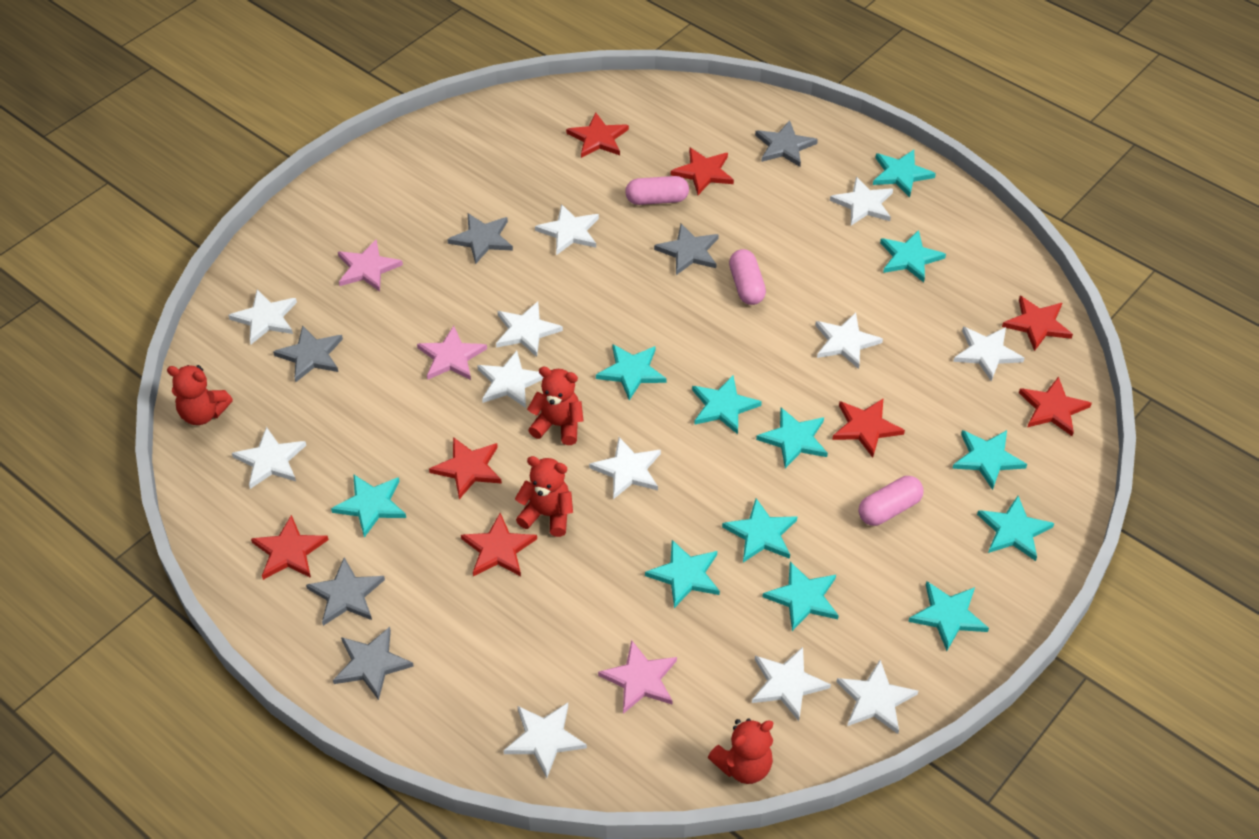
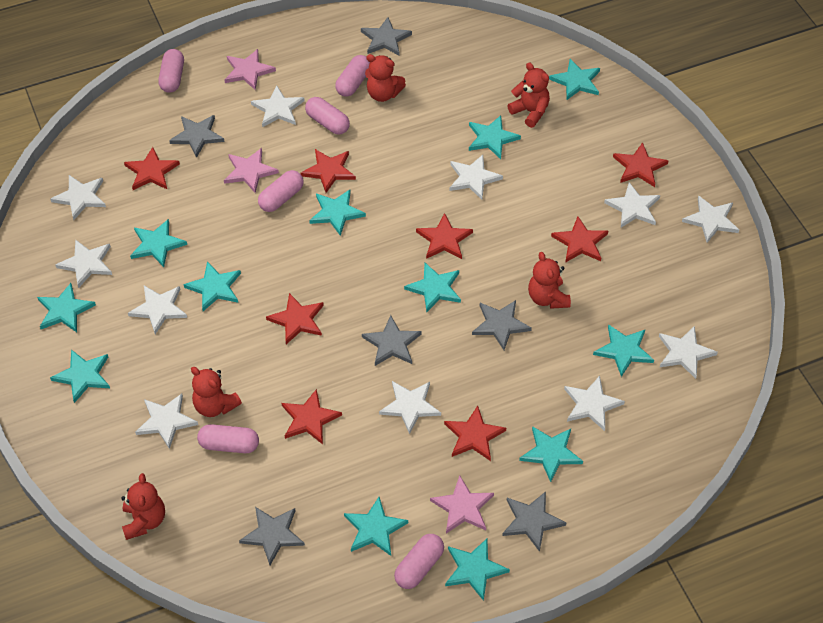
pink capsule: [625,176,689,205] [729,249,766,305] [859,476,924,526] = 3 -> [158,49,184,93] [197,424,259,453] [258,170,303,212] [305,97,350,135] [335,55,370,97] [394,534,444,589] = 6
red teddy bear: [167,365,233,425] [515,456,573,537] [527,367,584,445] [708,719,773,784] = 4 -> [121,473,165,540] [191,367,242,417] [365,54,406,102] [508,63,550,128] [528,252,571,309] = 5
white star: [228,290,297,344] [232,427,306,489] [477,351,543,408] [496,302,563,357] [503,703,587,778] [535,204,599,255] [589,437,661,499] [752,647,831,721] [815,313,883,369] [830,177,893,225] [837,660,918,734] [953,327,1025,381] = 12 -> [50,175,106,220] [56,239,112,288] [128,286,187,334] [135,394,198,449] [251,86,305,127] [379,381,441,434] [450,155,503,200] [564,376,625,431] [604,182,660,228] [659,326,718,379] [682,196,739,243] = 11

